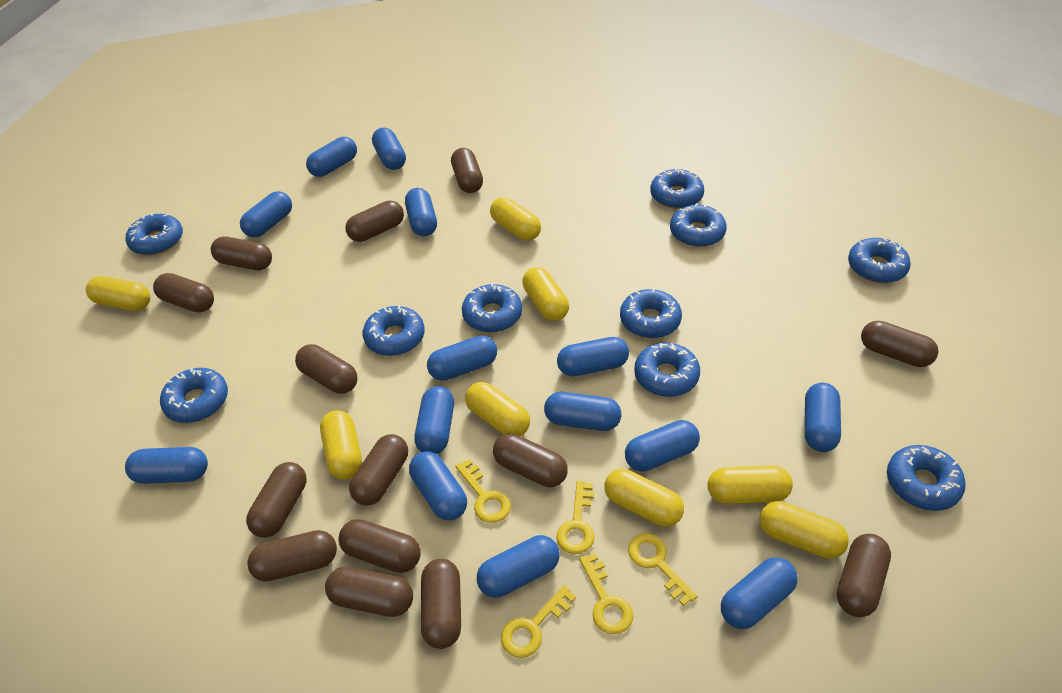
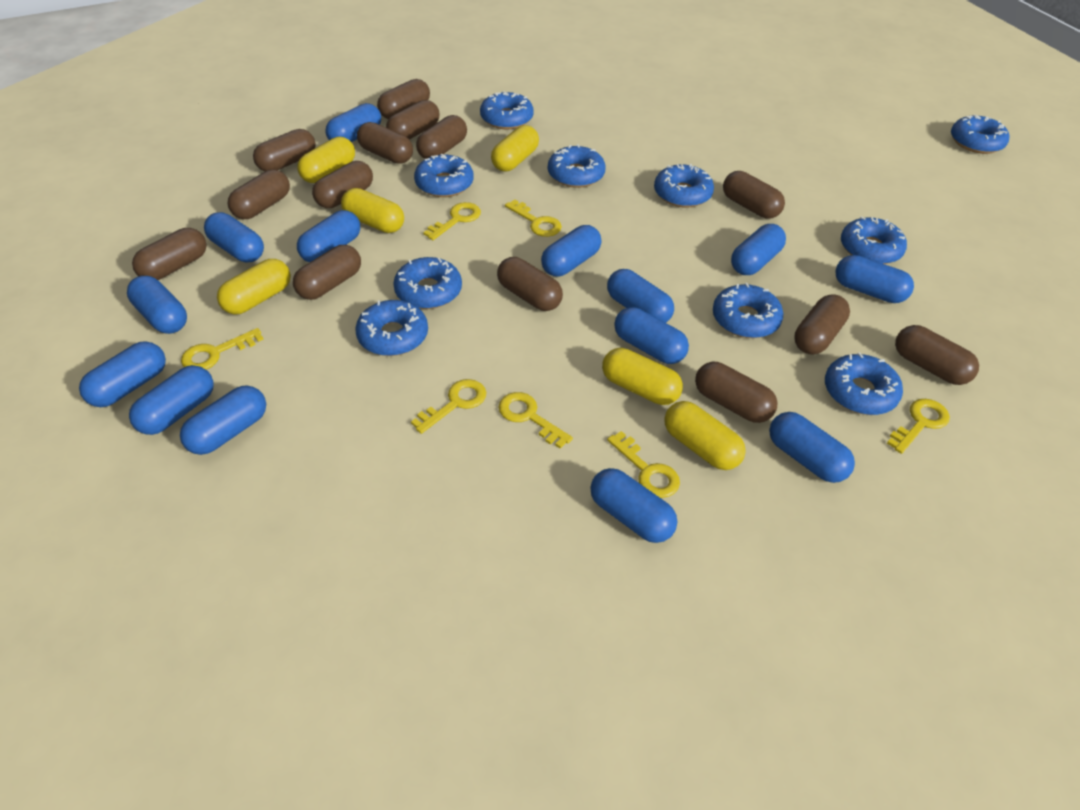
yellow capsule: [86,276,150,311] [320,410,362,480] [465,382,530,436] [490,197,541,241] [522,267,569,321] [604,469,684,527] [708,465,793,504] [760,501,849,559] = 8 -> [217,259,291,315] [297,137,355,183] [341,188,404,233] [491,125,539,172] [602,348,683,405] [664,401,746,470] = 6
yellow key: [456,459,511,523] [501,585,576,658] [557,481,595,554] [579,553,633,634] [628,533,698,606] = 5 -> [181,328,264,370] [411,379,486,434] [423,202,481,240] [499,392,573,448] [505,200,562,237] [607,431,680,498] [887,399,950,454] = 7

